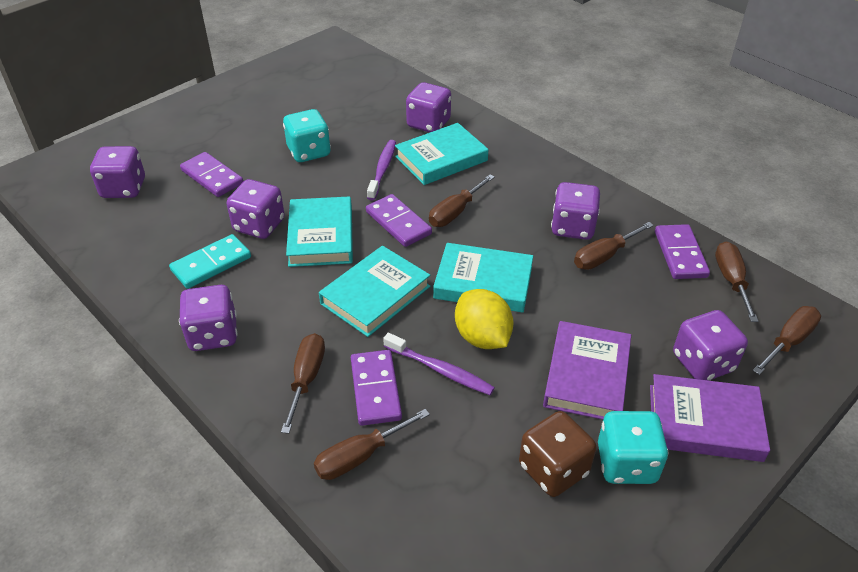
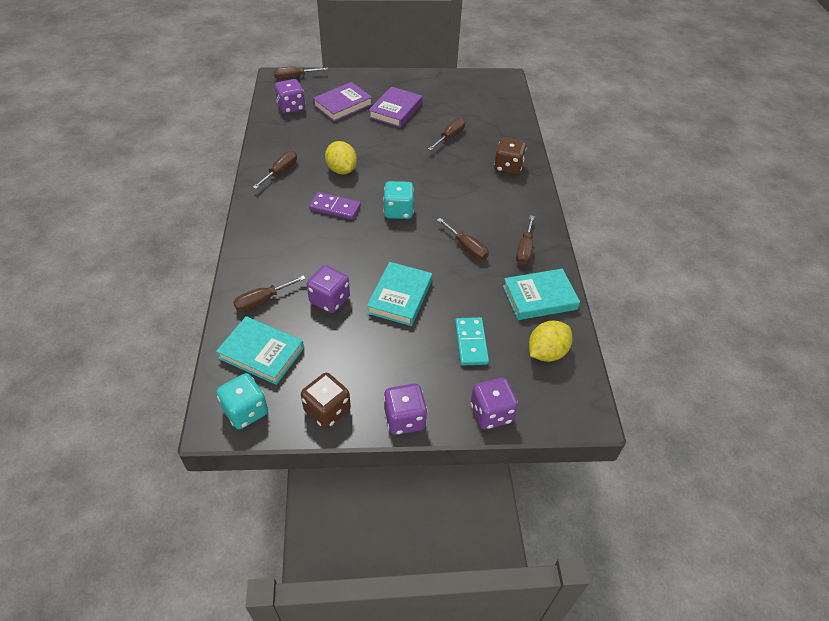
brown dice: [519,411,597,497] = 1 -> [301,373,351,429] [494,138,527,175] = 2
purple dice: [90,146,145,198] [179,285,237,351] [226,179,285,239] [406,82,451,132] [551,182,600,240] [673,310,748,381] = 6 -> [275,79,305,114] [307,265,350,313] [384,384,428,435] [471,378,518,429] = 4
purple domino: [180,152,243,197] [351,350,402,426] [366,194,432,247] [655,224,710,279] = 4 -> [309,192,361,220] = 1
purple toothbrush: [367,140,396,200] [383,333,495,395] = 2 -> none = 0
turquoise book: [286,196,353,267] [319,246,430,337] [395,123,489,185] [433,243,533,312] = 4 -> [216,316,304,385] [367,262,432,326] [503,269,580,320] = 3
yellow lemon: [455,289,514,349] = 1 -> [325,141,357,174] [529,321,572,362] = 2

